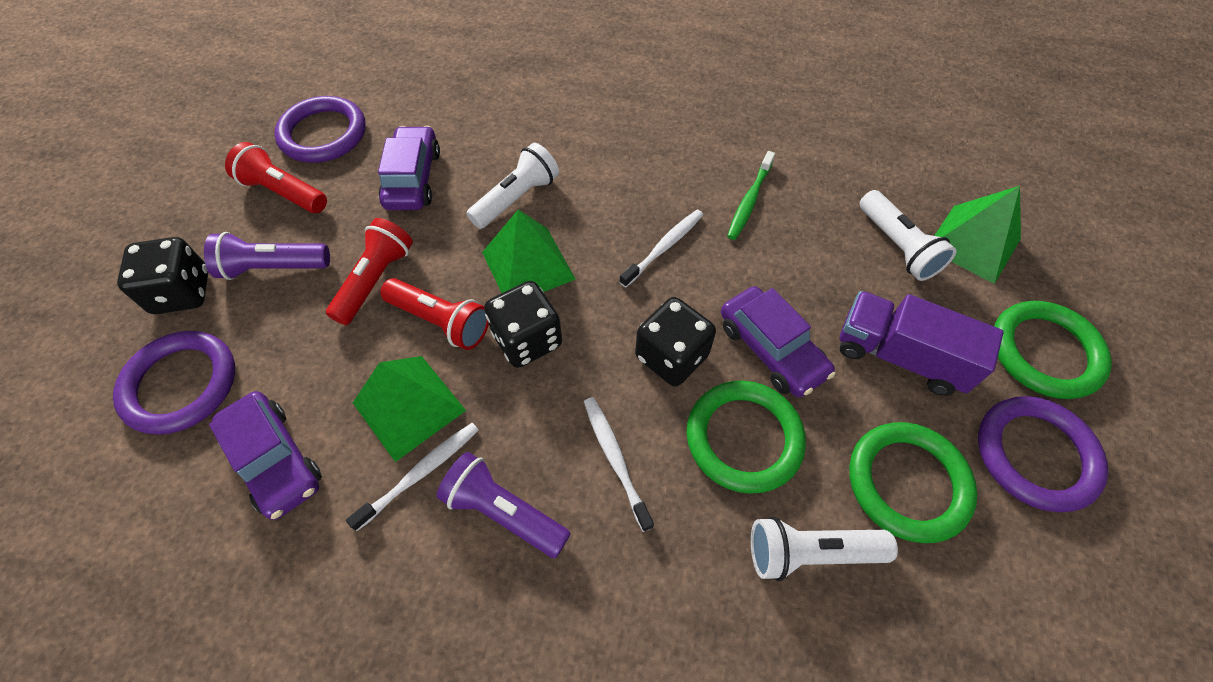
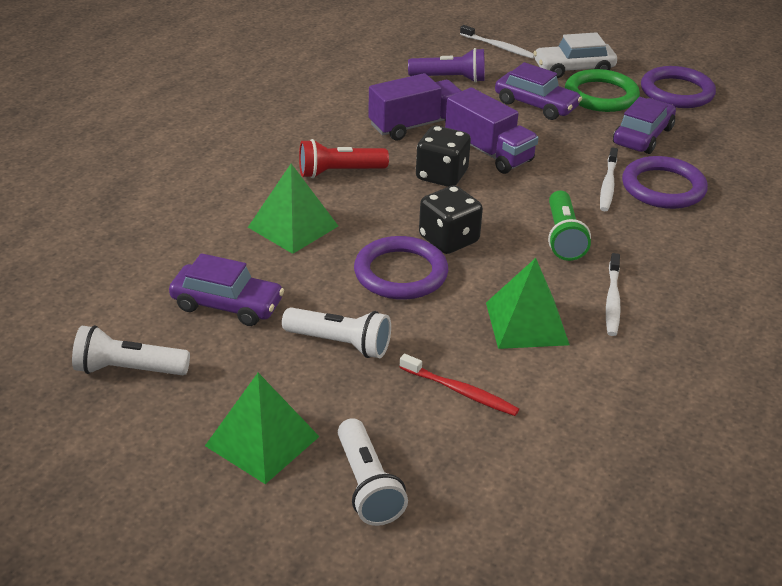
black dice: [117,237,208,314] [484,281,562,368] [635,297,716,387] = 3 -> [416,126,471,187] [419,185,483,254] = 2
green flashlight: none = 0 -> [548,190,591,261] = 1
green ring: [687,381,806,494] [849,422,977,543] [994,301,1112,399] = 3 -> [565,69,640,112] = 1
green toothbrush: [727,151,775,240] = 1 -> none = 0
purple flashlight: [204,232,330,280] [437,452,571,558] = 2 -> [408,48,485,83] = 1
purple truck: [839,291,1004,396] = 1 -> [368,73,461,140] [445,87,539,174] = 2
red flashlight: [225,142,327,213] [326,218,413,325] [380,278,489,350] = 3 -> [299,139,389,178] = 1
red toothbrush: none = 0 -> [399,354,519,416] = 1
white car: none = 0 -> [533,32,617,78] = 1

